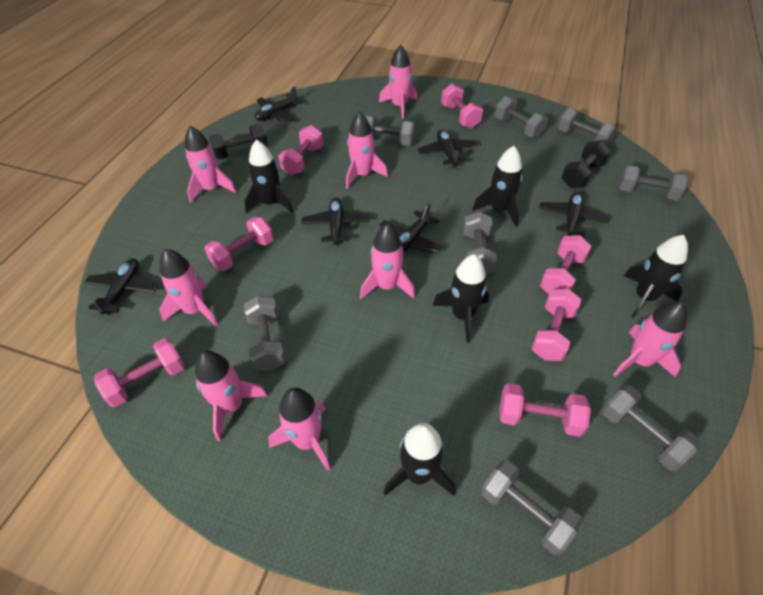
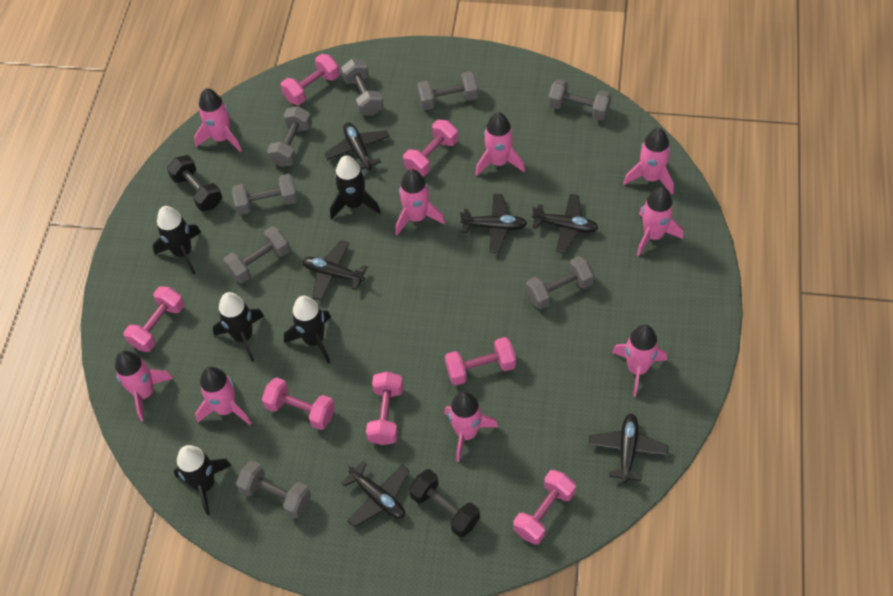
pink rocket: [159,249,218,326] [185,126,237,203] [195,351,267,441] [268,387,331,471] [346,111,388,189] [360,224,415,299] [379,45,417,119] [613,301,687,377] = 8 -> [115,350,173,421] [194,88,242,153] [195,366,251,425] [396,169,445,235] [444,391,498,462] [475,112,525,176] [612,324,667,397] [623,128,674,194] [637,187,683,256] = 9

